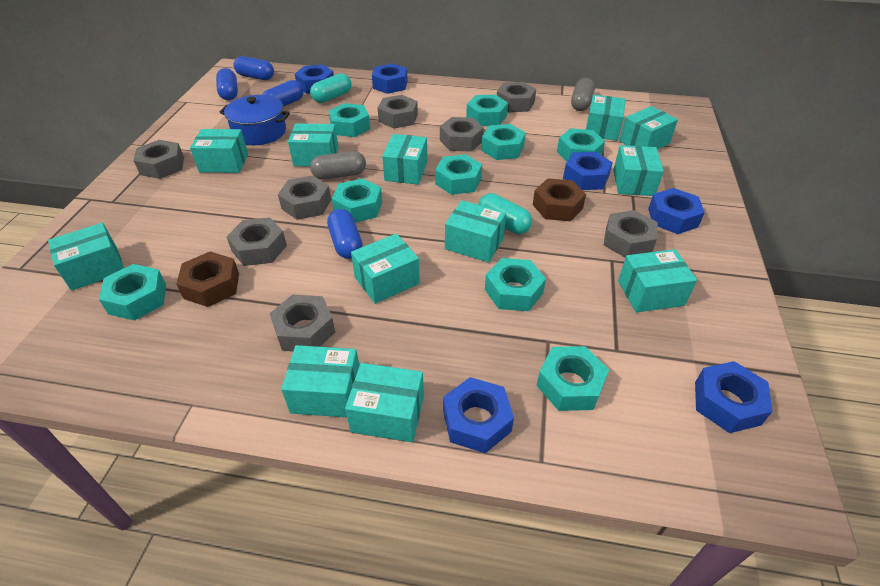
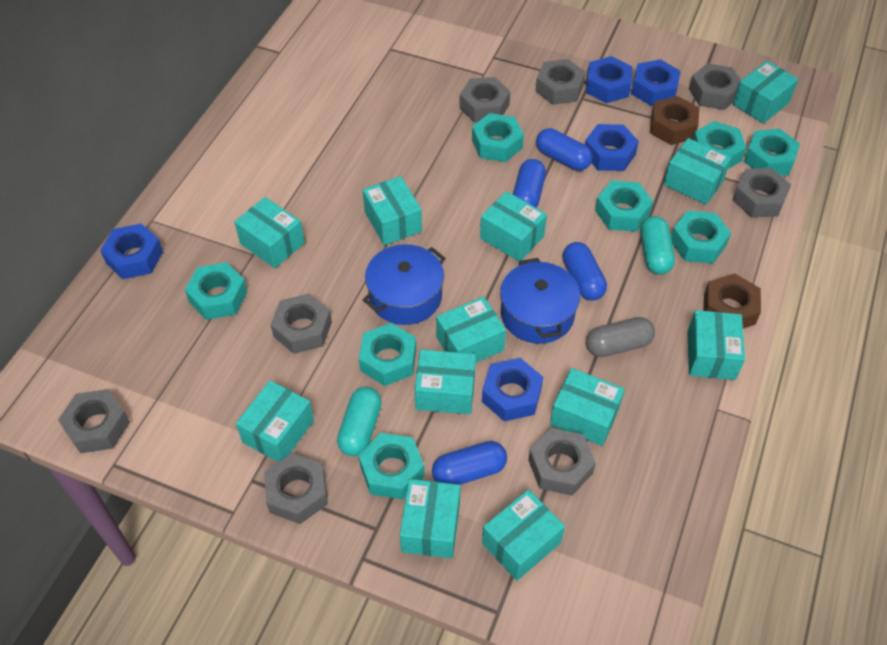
blue nut: [295,65,334,94] [372,64,408,94] [443,377,514,453] [563,152,613,190] [648,188,705,234] [695,361,773,433] = 6 -> [100,223,163,279] [482,358,543,421] [585,124,639,171] [586,56,632,103] [631,59,681,106] = 5
blue pot: [219,95,290,145] = 1 -> [363,244,446,325] [500,258,580,344] = 2
grey capsule: [310,151,366,180] [571,78,595,111] = 2 -> [586,317,655,357] = 1
turquoise nut: [99,264,166,321] [329,103,370,137] [332,178,382,223] [435,154,482,195] [466,95,508,126] [481,124,526,160] [485,258,546,311] [537,346,609,411] [557,128,605,162] = 9 -> [185,262,247,320] [359,323,416,386] [359,433,424,499] [472,113,524,162] [595,181,653,232] [671,211,731,264] [693,121,747,169] [744,129,800,176] = 8

